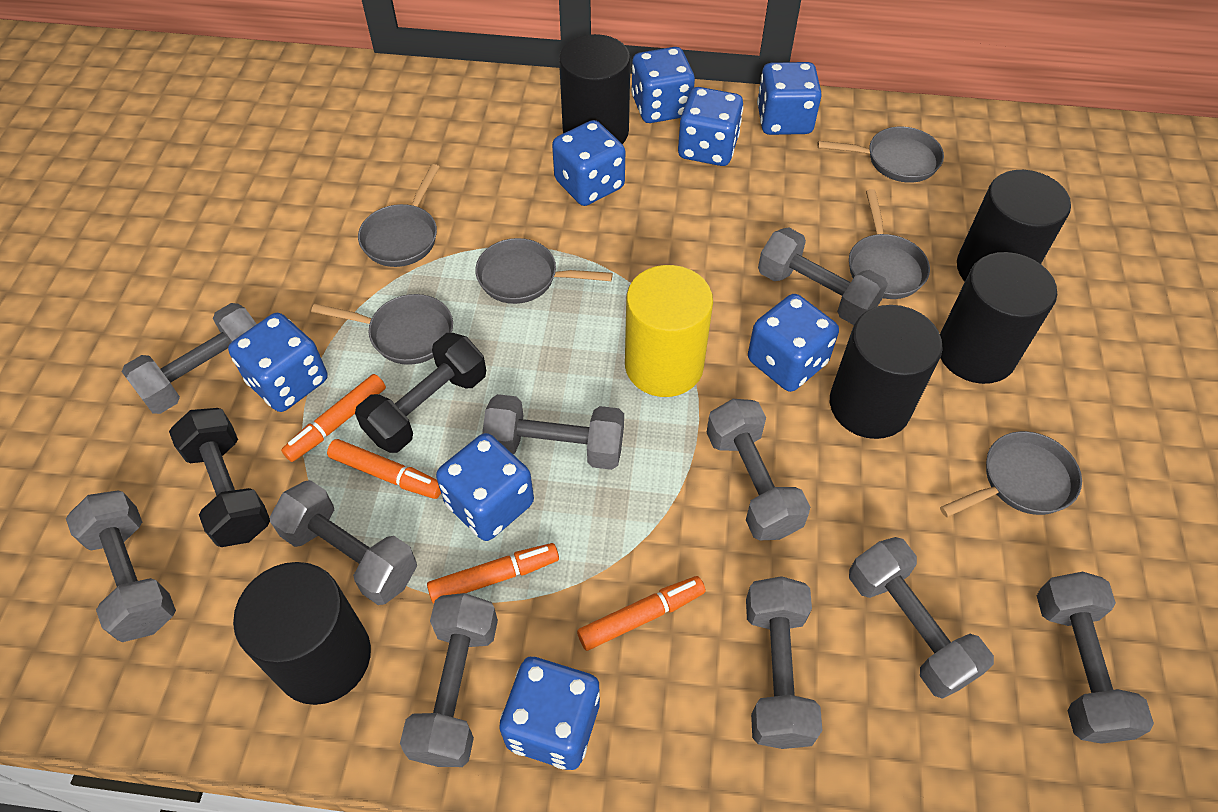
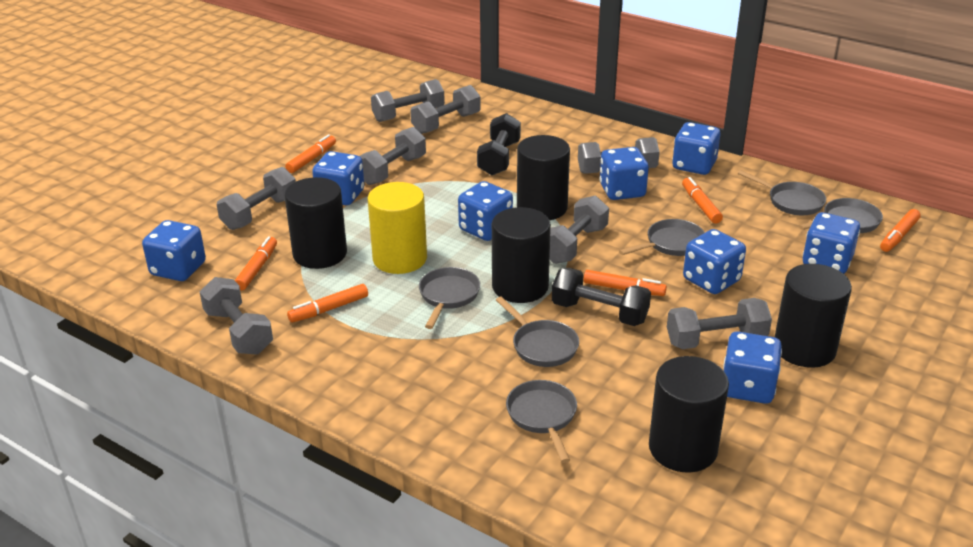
grey dumbbell: [66,490,176,642] [122,303,257,414] [270,480,417,605] [400,593,498,767] [482,394,624,470] [706,399,810,541] [746,576,822,749] [758,228,888,325] [849,537,994,699] [1037,572,1154,744] = 10 -> [200,277,273,355] [217,167,296,230] [360,127,426,185] [371,79,445,122] [410,85,481,134] [550,196,609,264] [578,137,660,174] [667,298,772,349] = 8
orange marker: [281,374,386,462] [327,439,441,499] [427,543,559,603] [577,576,706,651] = 4 -> [235,236,277,290] [285,135,336,173] [287,284,368,322] [584,270,667,296] [682,177,723,224] [880,209,921,252] = 6

